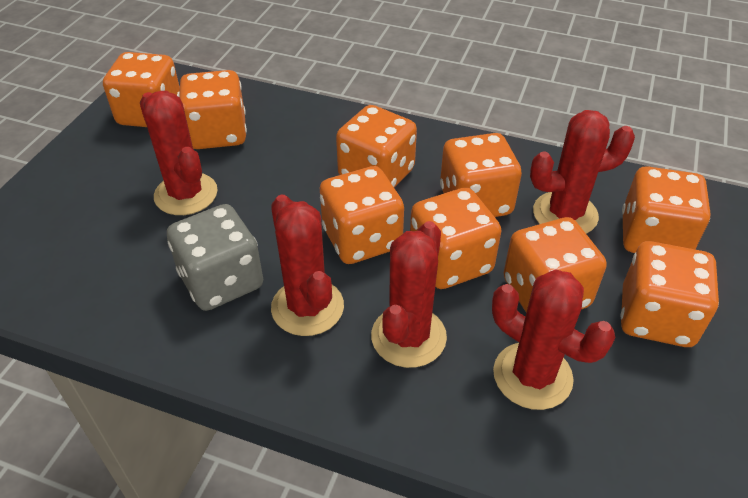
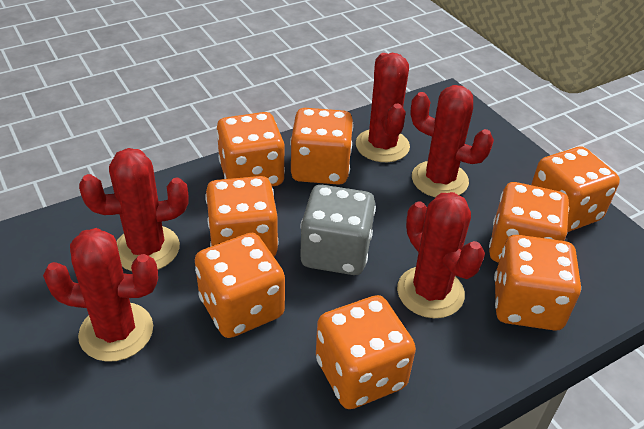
orange dice: [103,52,180,127] [179,70,247,149] [320,166,404,264] [336,105,417,188] [410,187,501,289] [440,133,522,217] [504,217,607,312] [620,241,719,347] [622,166,711,253] = 9 -> [195,233,285,338] [205,176,279,256] [216,112,285,187] [290,108,354,185] [316,295,416,409] [489,182,569,263] [494,235,581,331] [531,147,620,232] = 8

